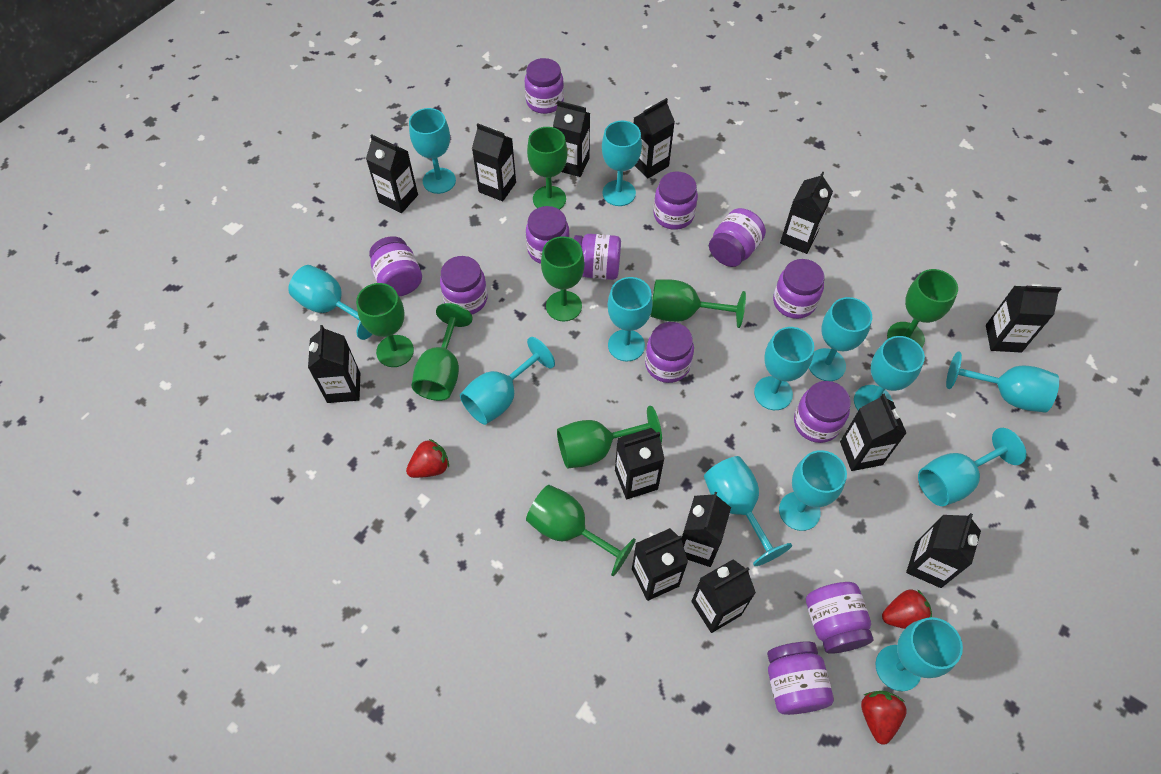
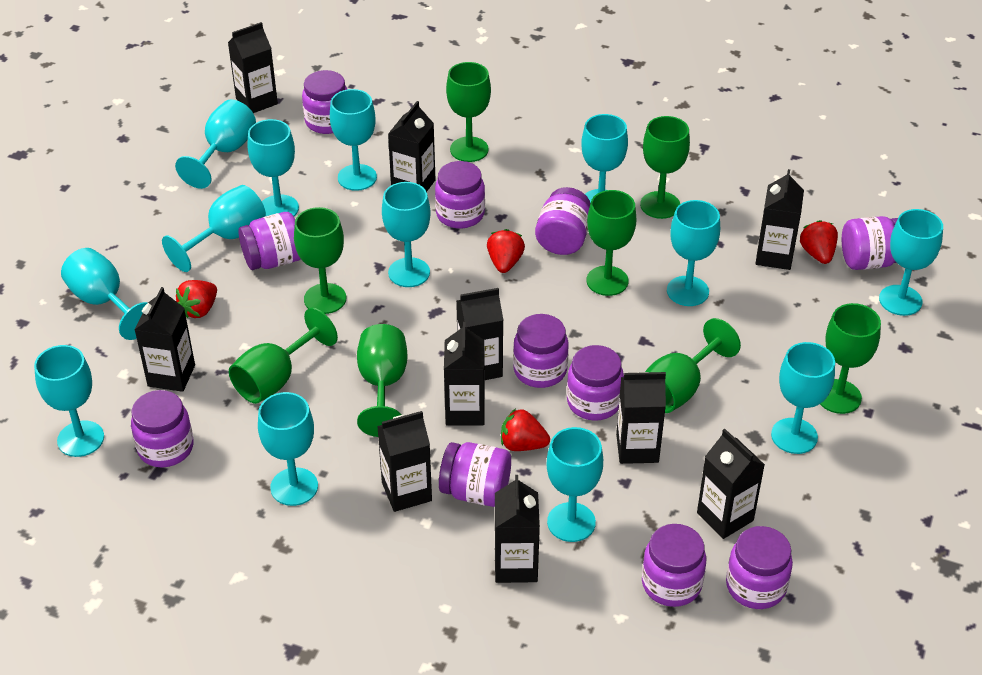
black carton: [308,325,360,403] [366,134,418,213] [472,123,516,201] [553,101,590,177] [615,428,664,499] [632,528,688,601] [634,98,675,179] [682,492,731,567] [691,559,756,633] [780,171,833,254] [840,394,906,471] [906,513,981,588] [986,284,1061,352] = 13 -> [134,287,195,392] [228,22,278,113] [377,411,432,512] [388,101,436,192] [444,322,485,425] [456,288,503,380] [494,475,540,583] [616,372,666,464] [697,429,765,539] [755,169,804,270] = 10
purple jar: [369,236,422,297] [440,256,488,315] [525,58,564,114] [526,206,570,264] [574,234,621,280] [645,322,694,383] [653,171,698,230] [709,208,766,267] [767,642,834,715] [773,259,825,319] [794,381,851,443] [806,582,873,654] = 12 -> [131,390,193,467] [238,212,301,270] [302,70,348,134] [435,161,485,229] [439,442,511,507] [513,314,569,388] [535,187,591,255] [567,345,624,421] [642,524,707,607] [726,526,793,609] [842,216,898,270] = 11
red strawberry: [406,439,449,478] [861,691,907,745] [882,589,932,629] = 3 -> [176,280,217,318] [487,229,525,273] [501,409,550,451] [800,220,838,264] = 4

